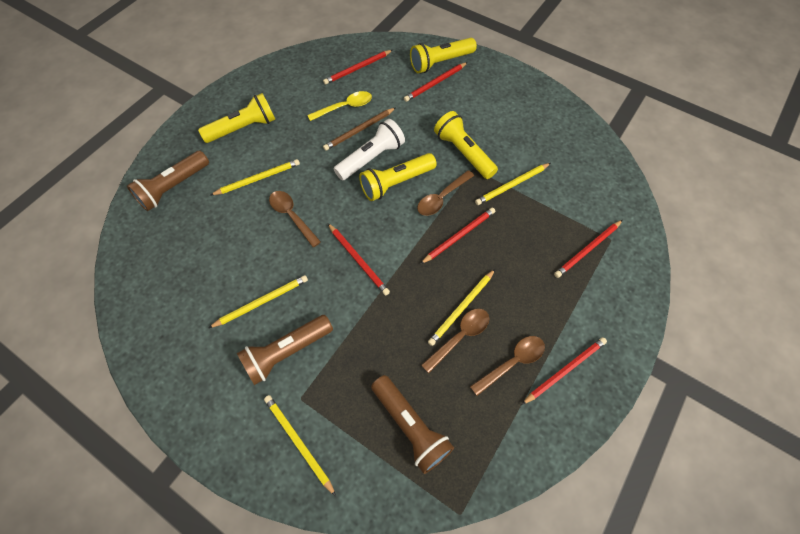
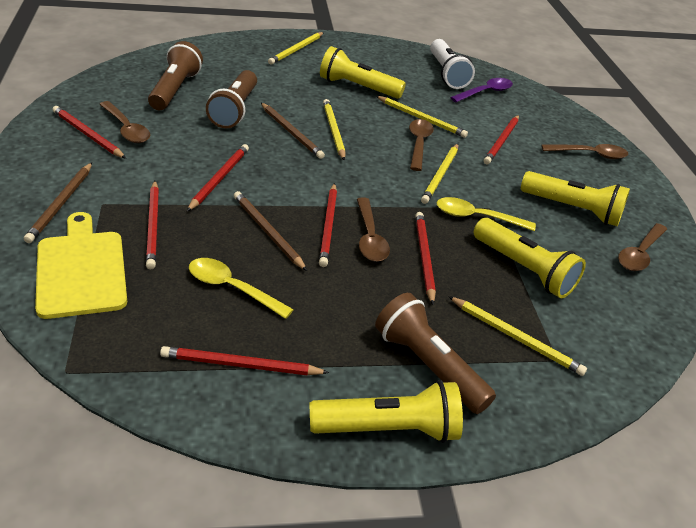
brown pencil: [323,108,395,151] = 1 -> [24,162,92,243] [234,191,307,271] [261,103,325,159] = 3
brown spoon: [269,191,321,247] [417,170,474,216] [421,309,489,373] [470,336,545,396] = 4 -> [99,101,150,143] [357,197,390,262] [409,119,434,171] [541,144,628,159] [618,223,667,271] = 5
purple spoon: none = 0 -> [450,78,513,102] = 1
red pencil: [323,50,393,85] [328,223,390,296] [404,62,468,102] [420,208,495,264] [522,337,607,405] [554,220,623,278] = 6 -> [52,106,126,159] [146,181,159,269] [160,346,329,376] [187,144,249,211] [319,183,337,267] [415,212,436,305] [484,115,519,164] = 7
yellow cutting board: none = 0 -> [35,212,127,319] = 1
yellow spoon: [307,91,372,121] = 1 -> [189,258,294,319] [436,197,536,231] = 2

